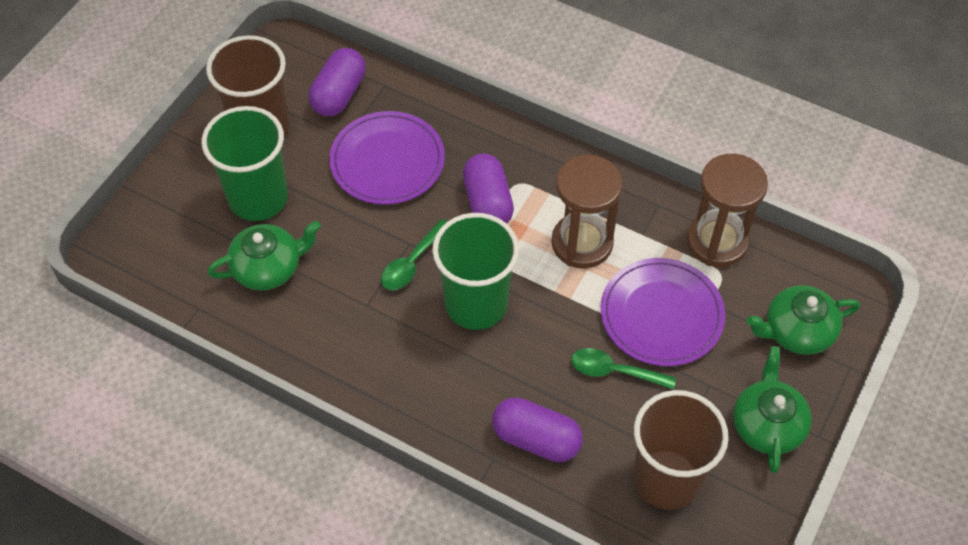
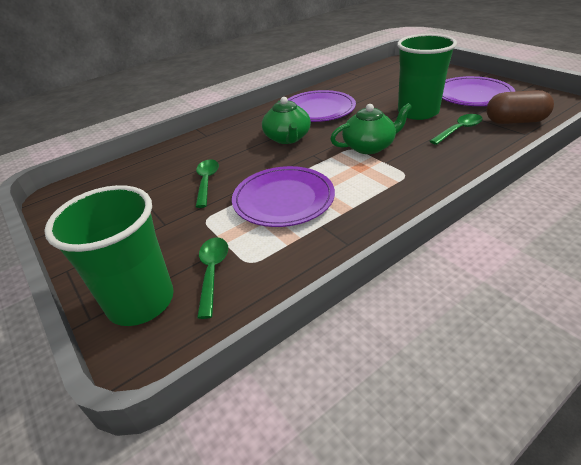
brown capsule: none = 0 -> [486,90,554,124] = 1
brown cup: [206,35,289,137] [633,390,729,510] = 2 -> none = 0
brown hourglass: [551,155,623,269] [686,154,768,267] = 2 -> none = 0
green spoon: [381,219,447,290] [571,348,676,390] = 2 -> [196,159,219,208] [197,237,228,319] [430,114,483,145] = 3
green teapot: [207,221,321,291] [733,346,812,473] [746,285,860,355] = 3 -> [262,97,311,144] [330,103,412,154] = 2
purple capsule: [309,48,366,116] [463,153,514,223] [492,397,583,462] = 3 -> none = 0
purple plate: [329,111,445,205] [601,258,725,366] = 2 -> [232,166,335,227] [288,90,356,122] [442,76,515,106] = 3

